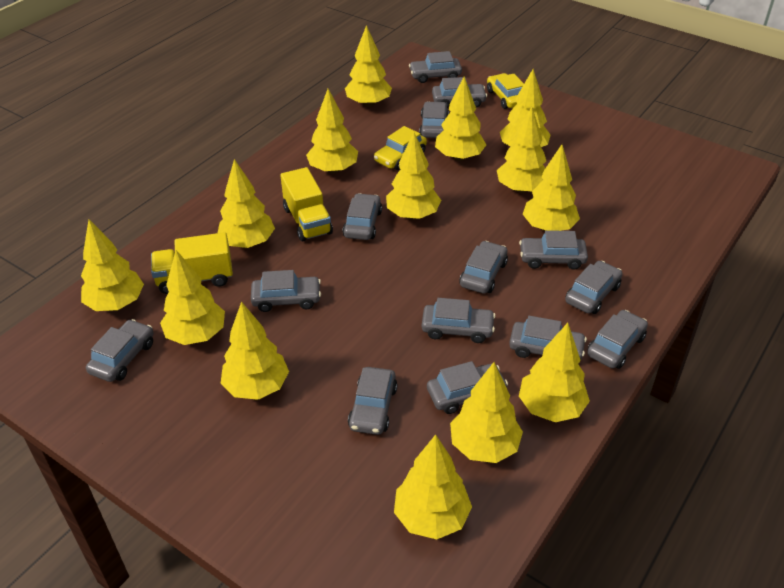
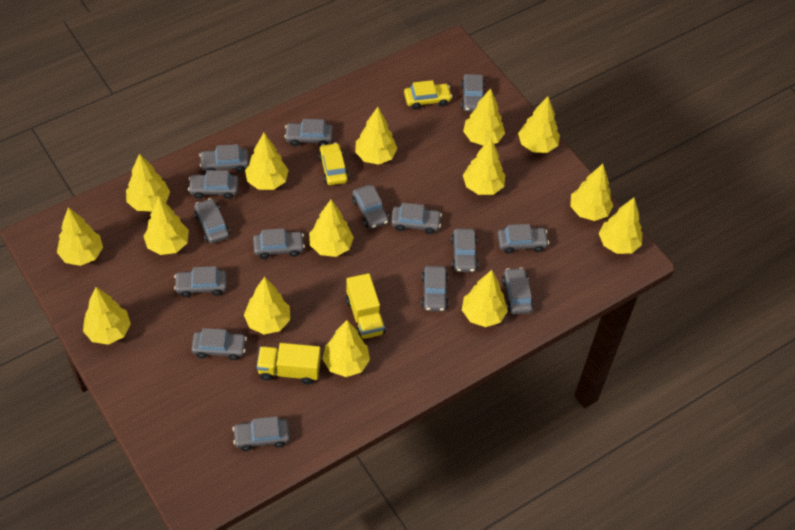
grey car: [86,319,154,382] [251,270,321,312] [343,193,382,240] [348,367,397,435] [409,51,462,83] [419,101,449,138] [422,298,495,343] [427,361,508,414] [432,77,487,108] [459,241,508,294] [509,316,587,360] [519,230,588,270] [565,261,622,314] [587,310,648,369] = 14 -> [174,266,227,297] [188,170,239,199] [191,328,247,360] [194,198,230,244] [199,144,249,172] [232,416,290,451] [253,228,305,259] [284,119,333,146] [352,185,389,229] [391,203,442,234] [422,266,448,311] [451,228,478,272] [461,74,485,112] [497,224,549,254] [502,267,534,314] = 15
yellow tree: [81,219,144,311] [160,250,225,345] [218,159,275,248] [221,302,289,400] [306,89,358,174] [345,25,392,107] [386,132,441,220] [394,435,472,539] [435,76,486,161] [450,362,523,463] [497,107,546,193] [500,69,551,147] [519,323,590,422] [523,144,580,231] = 14 -> [57,207,103,266] [83,287,131,345] [126,153,170,212] [144,197,189,255] [244,277,290,335] [245,133,289,190] [309,200,354,257] [322,320,370,377] [355,107,397,165] [462,270,508,327] [463,88,505,146] [463,138,505,195] [518,96,560,153] [570,164,613,221] [599,198,642,254] = 15

